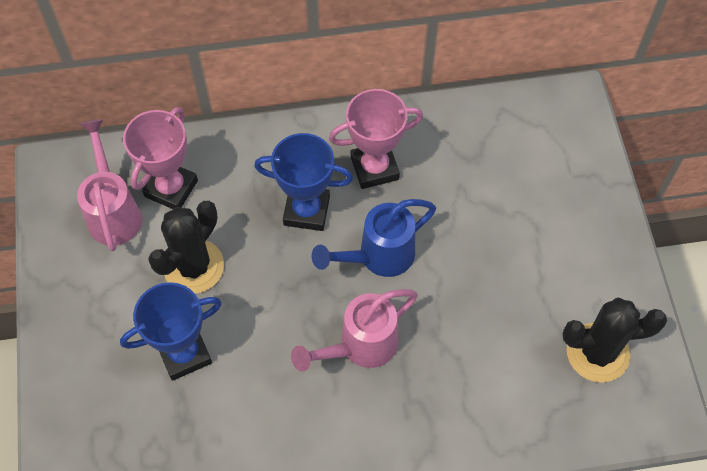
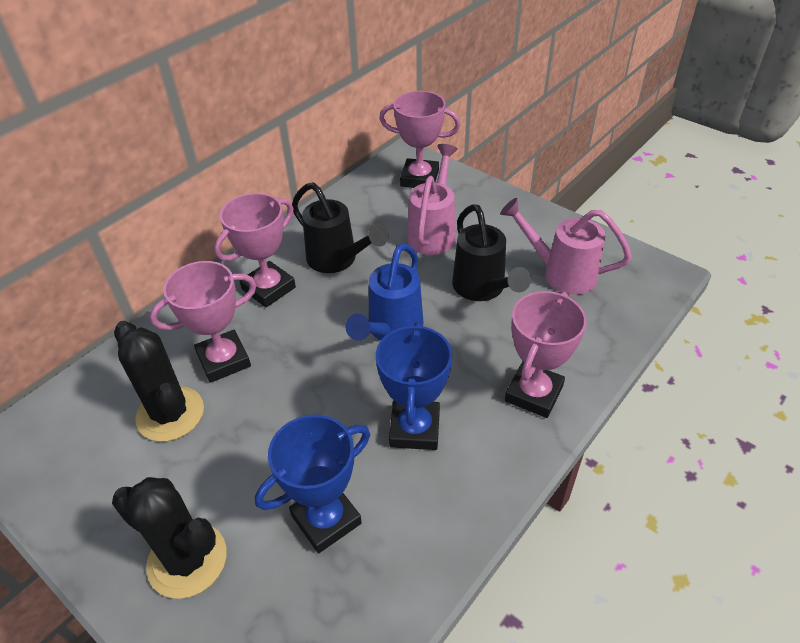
black watering can: none = 0 -> [292,182,388,273] [452,204,531,301] = 2
pink trophy: [123,107,198,209] [329,89,423,189] = 2 -> [149,261,256,383] [214,193,296,307] [379,91,461,188] [505,291,587,418] = 4

